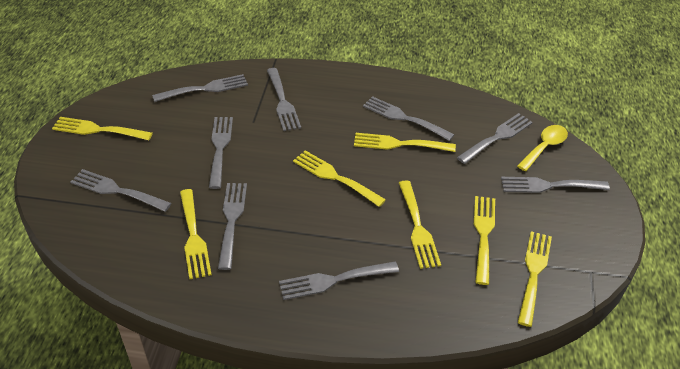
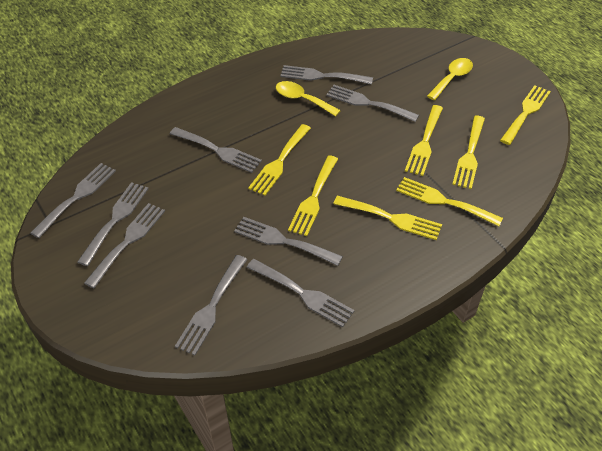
yellow spoon: [517,125,568,171] = 1 -> [276,81,341,116] [427,58,473,100] = 2

